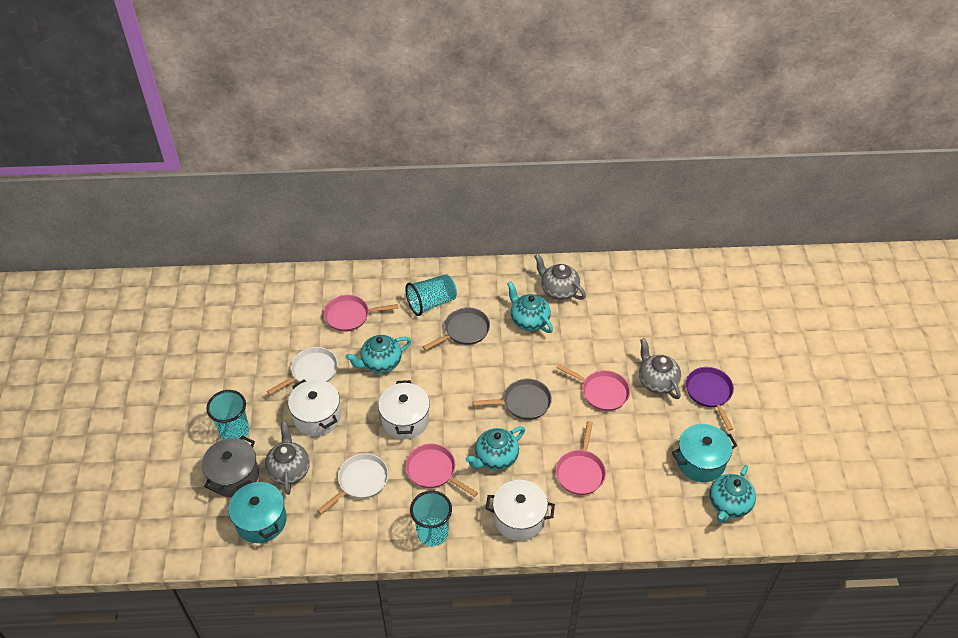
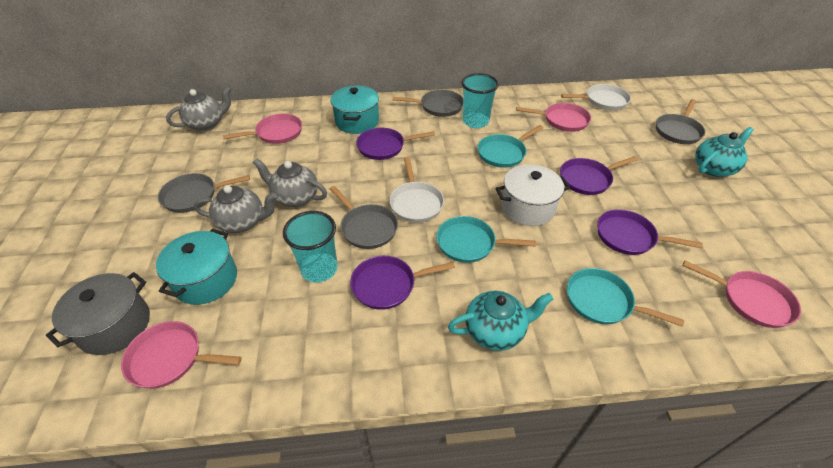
grey pan: [423,307,490,350] [472,379,552,420] = 2 -> [158,173,250,213] [330,186,398,249] [393,90,463,117] [656,99,705,144] = 4
purple pan: [686,367,734,431] = 1 -> [350,256,455,310] [356,128,435,160] [560,156,638,195] [597,209,703,255] = 4
turquoise cup: [206,390,249,440] [405,274,457,316] [410,491,452,546] = 3 -> [283,211,338,283] [462,73,499,128] = 2
turquoise pan: none = 0 -> [436,216,536,263] [477,125,543,168] [567,268,684,327] = 3
turquoise teapot: [346,335,411,373] [465,426,525,470] [507,281,553,333] [710,465,756,523] = 4 -> [448,291,553,351] [695,127,754,177] = 2
white pot: [288,379,341,436] [378,380,430,439] [485,480,555,541] = 3 -> [495,164,570,226] = 1

